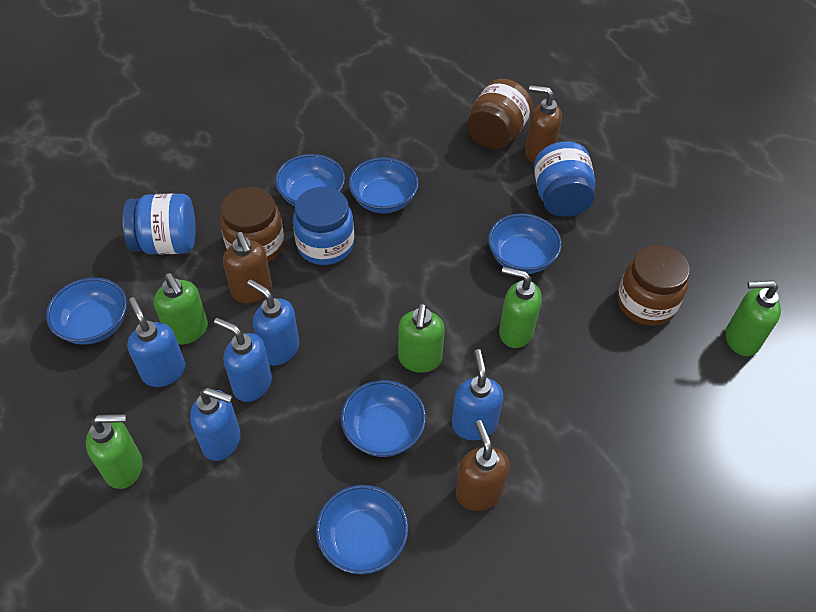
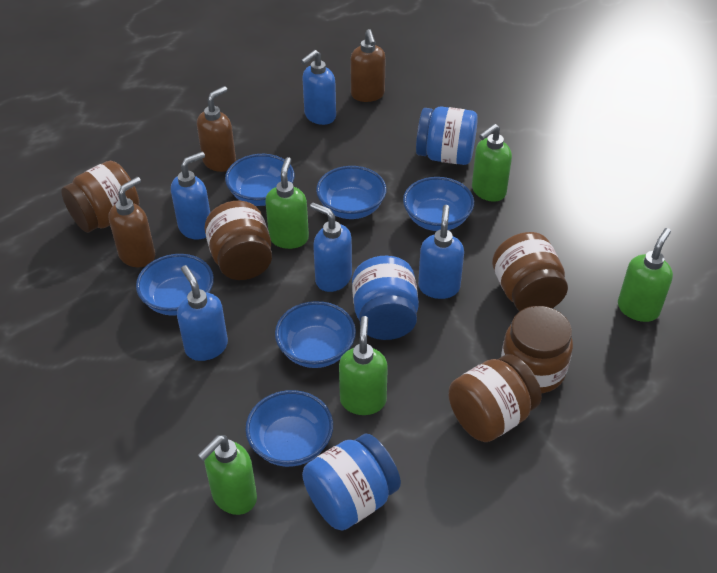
brown jar: [220,187,284,262] [467,79,532,150] [617,245,690,326] = 3 -> [61,161,139,233] [205,201,272,280] [448,354,542,442] [492,232,568,311] [501,306,573,393] = 5

